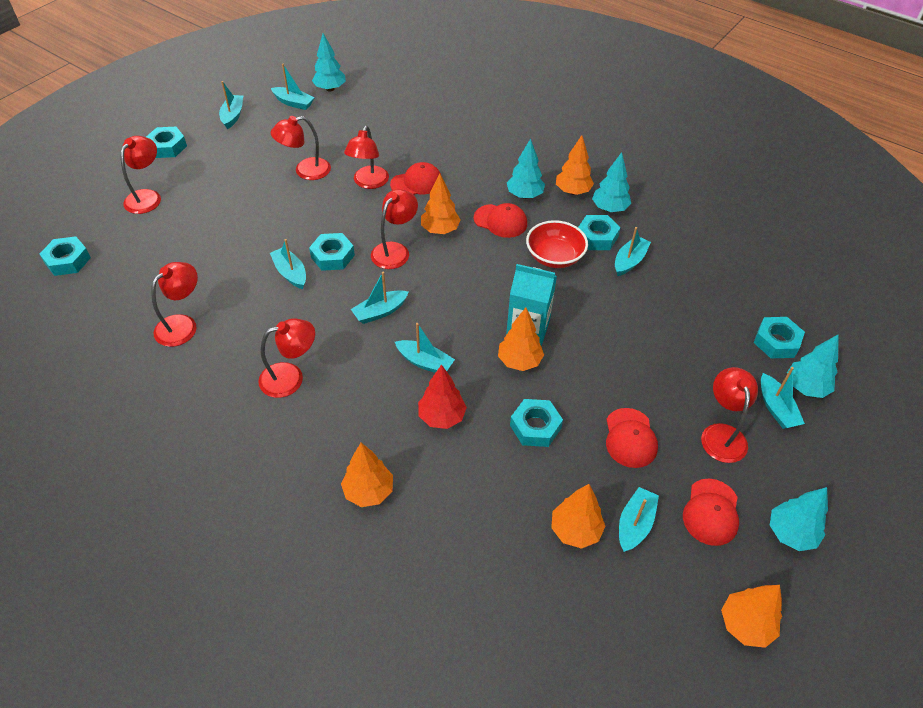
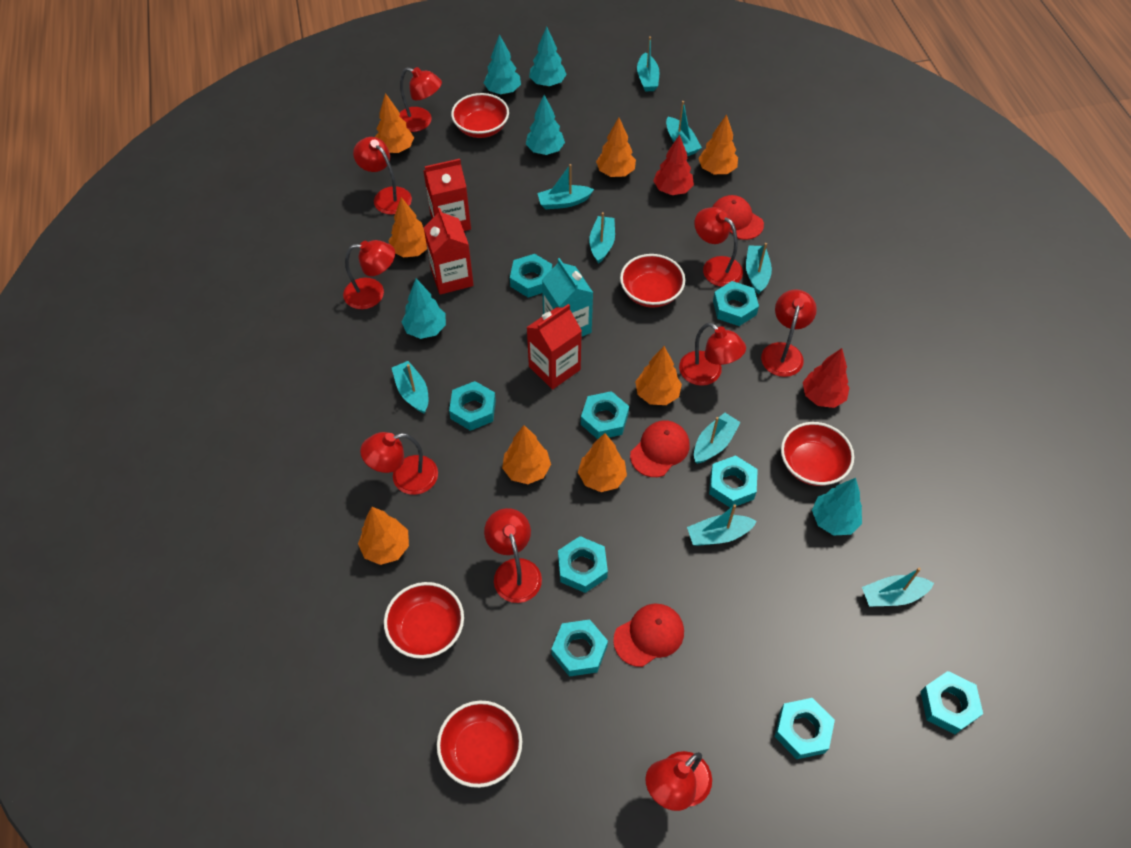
orange tree: [341,443,393,507] [421,174,461,234] [498,308,544,371] [551,484,605,549] [556,135,594,195] [721,585,782,648] = 6 -> [358,507,409,565] [375,93,414,153] [389,197,427,257] [502,425,551,484] [578,433,627,492] [596,117,636,177] [635,346,682,405] [698,114,738,174] = 8
red bowl: [526,220,588,268] = 1 -> [384,582,464,659] [437,701,522,788] [451,93,509,138] [620,254,685,307] [781,422,854,486] = 5
red cap: [390,162,441,195] [474,203,527,238] [606,408,658,468] [683,479,739,546] = 4 -> [613,604,684,667] [630,420,690,477] [712,195,764,240] = 3
red carton: none = 0 -> [423,159,471,231] [424,208,474,295] [526,304,582,389] = 3
red lamp: [121,136,161,214] [151,262,198,347] [258,318,315,398] [270,116,331,180] [344,126,389,189] [371,189,418,269] [701,367,758,463] = 7 -> [343,240,395,309] [353,137,412,215] [360,432,438,495] [400,67,442,132] [484,508,542,603] [645,751,712,811] [679,322,746,386] [695,207,743,287] [761,289,817,377] = 9
red tree: [418,364,467,429] = 1 -> [653,135,694,195] [803,348,850,408] = 2
turquoise boat: [219,81,243,129] [270,239,306,289] [271,64,315,110] [351,272,408,324] [395,323,455,373] [615,227,651,276] [619,487,659,552] [761,367,805,429] = 8 -> [392,361,428,413] [537,164,594,209] [589,212,615,264] [637,36,659,91] [666,101,702,156] [687,504,757,546] [694,413,741,464] [746,243,772,294] [862,568,934,607] = 9
turquoise nut: [40,236,91,276] [146,127,187,158] [309,233,355,271] [510,399,563,447] [578,215,621,250] [754,317,805,358] = 6 -> [449,381,496,431] [510,254,552,298] [551,619,608,677] [558,536,608,593] [581,391,629,439] [709,455,758,508] [713,281,759,326] [774,698,835,759] [920,671,983,734] = 9

